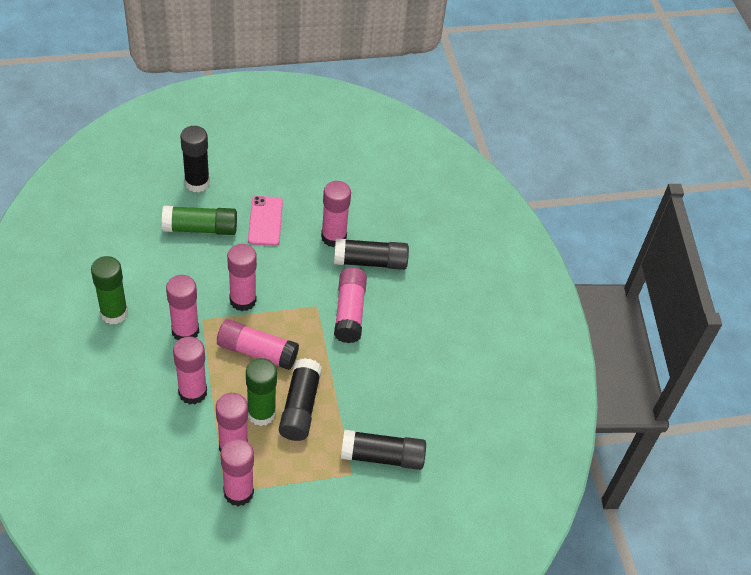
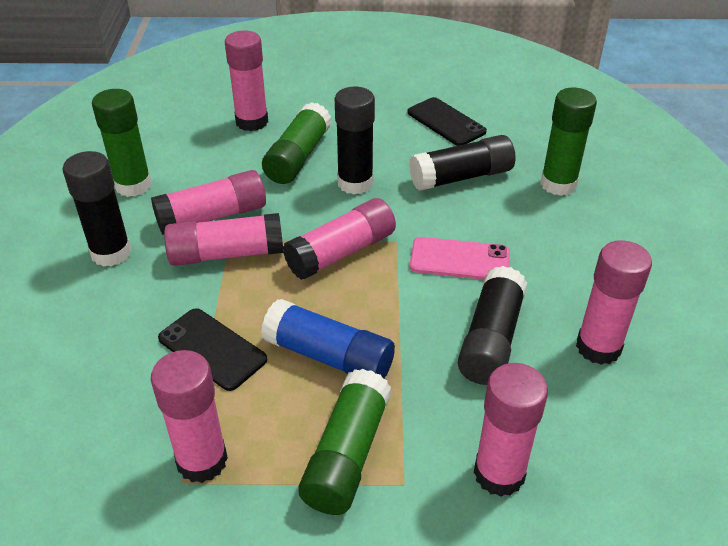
black phone: none = 0 -> [158,308,267,391] [407,97,487,146] = 2
blue glue stick: none = 0 -> [261,299,395,378] = 1
green glue stick: [91,256,128,324] [162,206,237,235] [246,358,277,426] = 3 -> [92,89,152,197] [262,102,331,184] [298,369,391,515] [540,87,597,196] = 4
pink glue stick: [166,275,199,340] [173,337,207,405] [216,393,248,452] [217,319,299,370] [221,439,254,506] [227,244,257,311] [321,181,351,247] [334,267,367,343] = 8 -> [151,170,266,235] [151,350,228,483] [164,213,283,266] [225,30,268,131] [283,198,396,280] [474,363,548,497] [576,240,652,365] = 7

